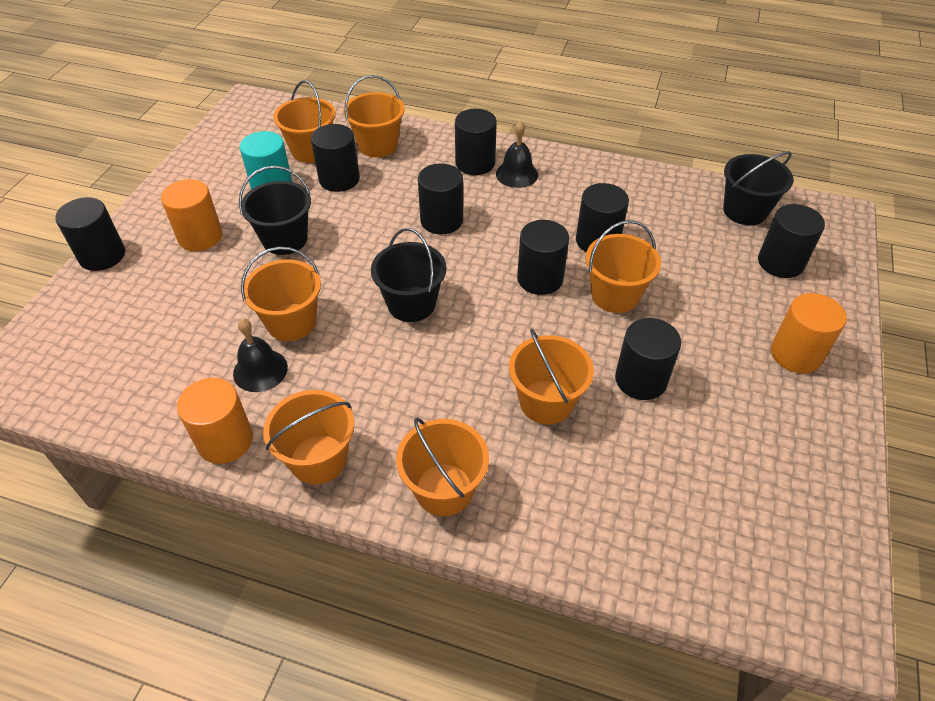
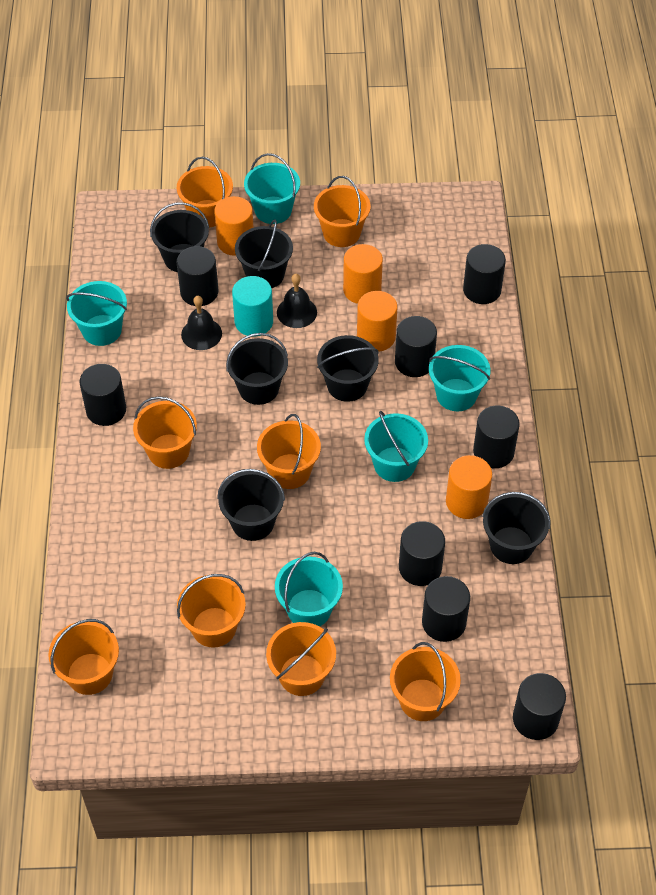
black bucket: [239,165,311,255] [371,228,447,322] [723,151,794,225] = 3 -> [150,202,209,272] [217,469,285,541] [226,333,288,405] [235,219,293,288] [317,335,379,402] [482,492,551,564] = 6
orange bucket: [241,247,321,341] [263,390,354,484] [273,80,336,163] [343,75,405,157] [396,417,489,516] [509,329,594,424] [586,220,661,313] = 7 -> [48,619,119,695] [133,396,197,469] [177,157,233,227] [177,574,246,648] [257,414,321,489] [266,622,336,696] [314,176,371,247] [390,642,461,721] = 8
orange cylinder: [161,179,222,251] [177,378,253,464] [771,293,847,373] = 3 -> [214,196,254,256] [343,244,383,304] [357,291,398,351] [446,455,492,519] = 4
turquoise bucket: none = 0 -> [66,281,127,346] [244,153,300,224] [275,552,343,626] [364,411,428,482] [429,345,490,411] = 5

